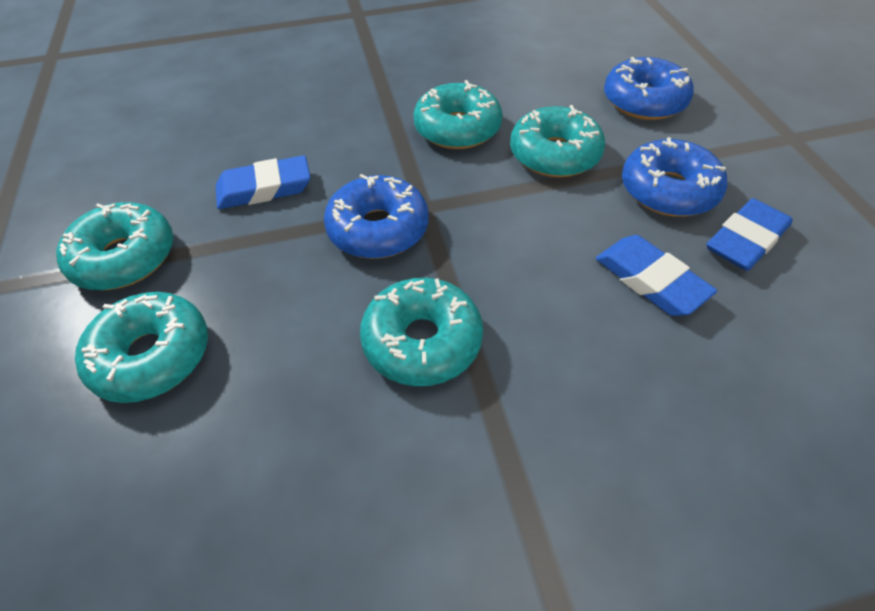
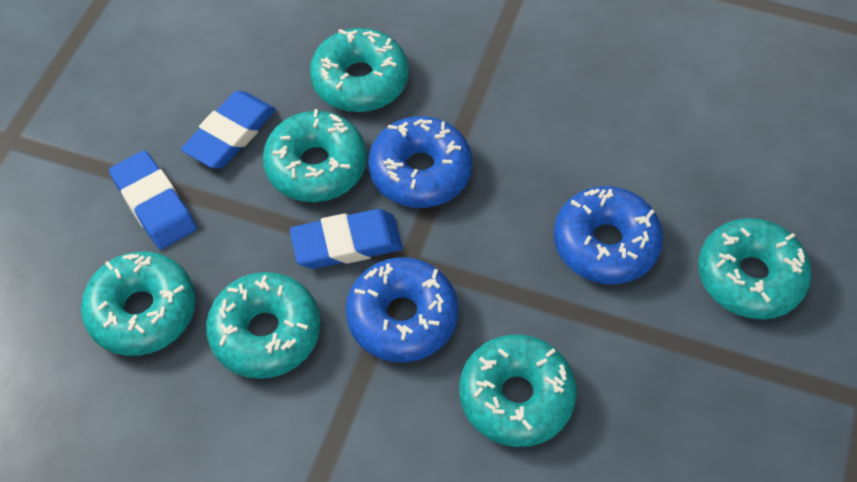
turquoise donut: [56,202,173,290] [75,292,208,403] [360,278,483,386] [413,80,502,149] [510,105,605,178] = 5 -> [81,252,196,356] [206,272,321,379] [263,109,367,202] [310,28,409,112] [459,334,577,447] [698,218,811,319] = 6

